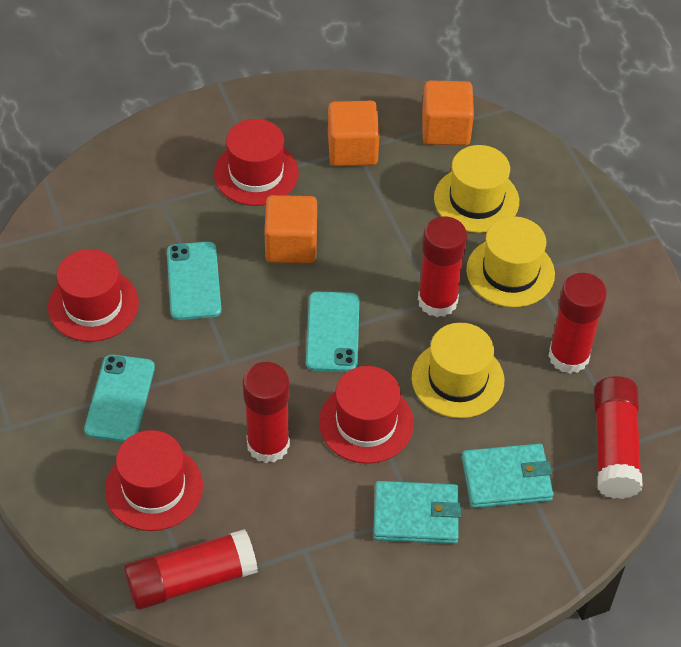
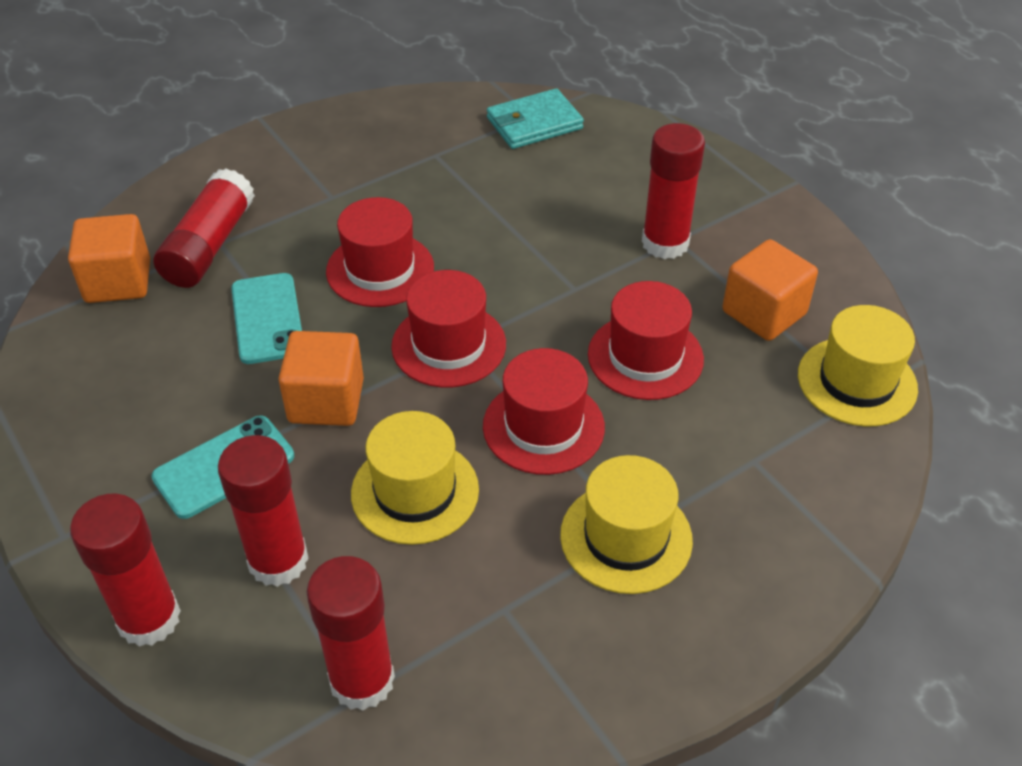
turquoise phone: [84,354,155,442] [167,242,222,320] [306,292,359,372] = 3 -> [151,416,294,519] [231,273,302,364] = 2
turquoise wallet: [373,481,461,544] [462,444,554,508] = 2 -> [487,88,584,149] = 1

